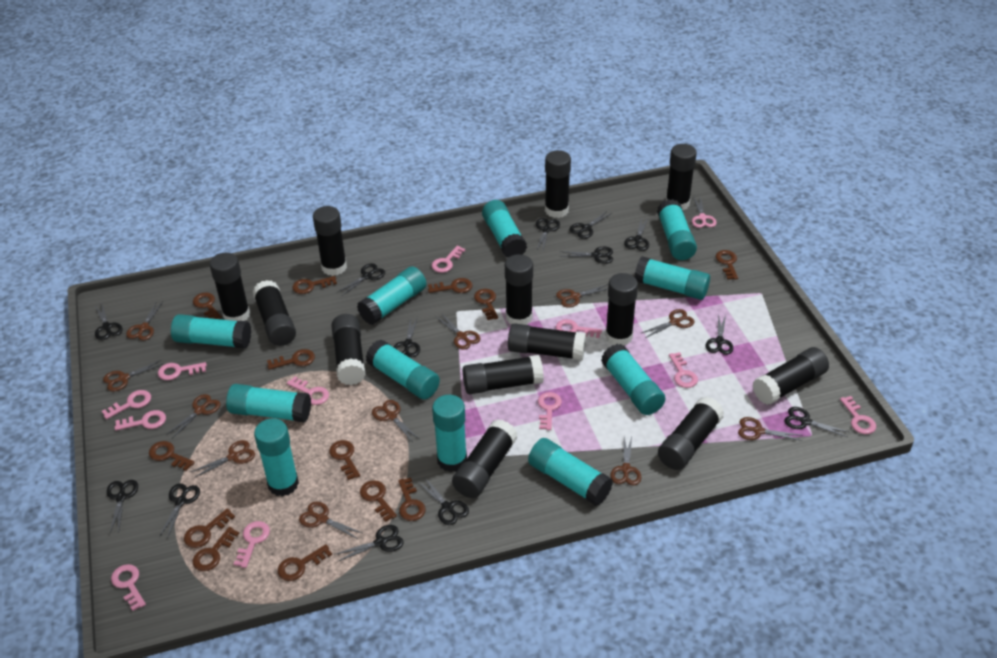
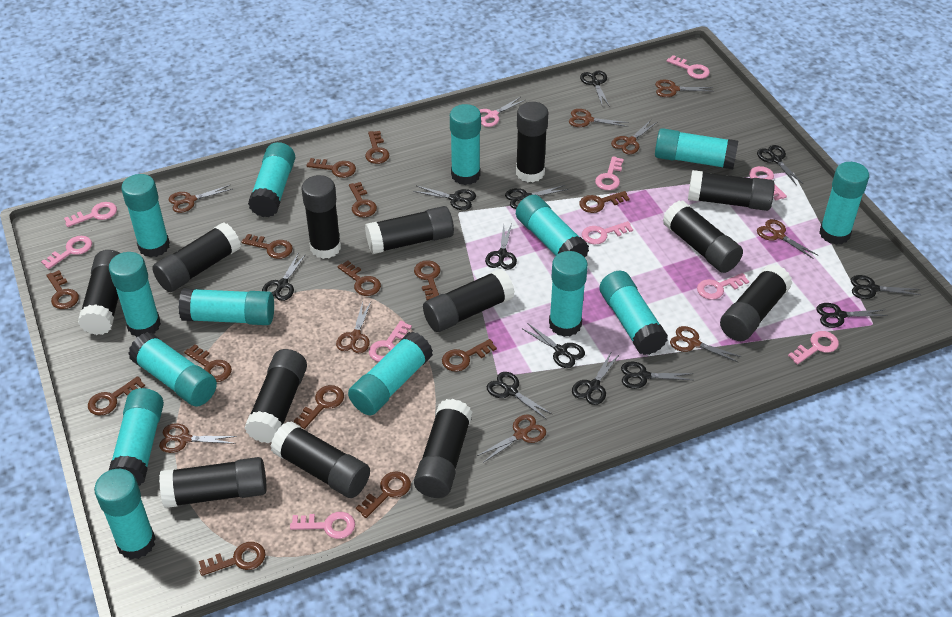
black scissors: [95,302,123,340] [107,480,138,533] [159,483,200,539] [334,525,404,562] [338,263,385,296] [394,317,420,357] [417,477,469,525] [536,218,560,251] [560,247,613,264] [569,210,612,239] [624,218,649,251] [705,314,734,355] [784,407,849,437] = 13 -> [262,252,306,301] [413,186,476,210] [485,224,517,269] [487,372,553,419] [505,185,568,209] [521,323,585,368] [572,351,620,405] [580,71,610,107] [621,361,693,389] [757,145,803,186] [816,303,888,328] [851,275,921,299] = 12
brown key: [149,441,195,471] [184,508,235,548] [193,293,222,319] [193,527,239,571] [267,349,315,370] [278,544,332,581] [292,276,337,294] [329,440,360,480] [360,480,397,522] [398,477,426,521] [428,278,472,293] [474,289,498,320] [716,250,738,280] = 13 -> [47,270,79,309] [88,376,145,416] [184,344,232,382] [199,542,265,576] [242,234,293,259] [294,385,344,429] [306,158,356,178] [338,260,381,296] [349,182,377,217] [356,471,411,518] [365,131,389,164] [414,260,441,300] [442,339,497,372] [579,191,630,213] = 14
brown scissors: [103,360,163,392] [126,301,163,341] [166,394,220,438] [191,440,255,478] [299,502,362,539] [372,400,419,442] [436,313,480,350] [556,284,608,308] [610,437,642,486] [642,309,695,338] [738,417,803,441] = 11 -> [159,423,237,453] [169,185,233,213] [336,302,371,353] [477,414,546,463] [569,109,629,127] [611,120,657,154] [655,80,713,97] [670,326,742,363] [757,219,817,259] = 9
pink key: [102,390,151,419] [111,564,146,611] [115,410,166,431] [158,362,207,380] [234,521,270,568] [287,376,329,405] [431,246,465,273] [538,392,562,430] [556,319,602,338] [669,352,698,388] [840,396,876,434] = 11 -> [41,236,92,269] [64,202,117,227] [290,512,355,539] [369,321,412,362] [582,221,633,244] [595,156,624,190] [667,55,710,79] [697,273,749,300] [749,166,787,200] [788,331,839,364] = 10
turquoise glue stick: [171,314,251,349] [226,384,311,422] [254,418,299,496] [357,266,426,325] [366,340,440,400] [432,395,467,472] [482,200,527,258] [528,438,613,506] [601,344,666,415] [635,256,710,300] [657,199,697,260] = 11 -> [94,469,156,559] [109,252,161,337] [109,388,164,486] [121,174,170,257] [128,332,217,406] [179,288,274,325] [248,142,295,217] [348,331,433,415] [450,104,481,185] [516,195,589,257] [549,251,588,337] [599,271,668,355] [655,128,738,169] [819,162,869,245] = 14

